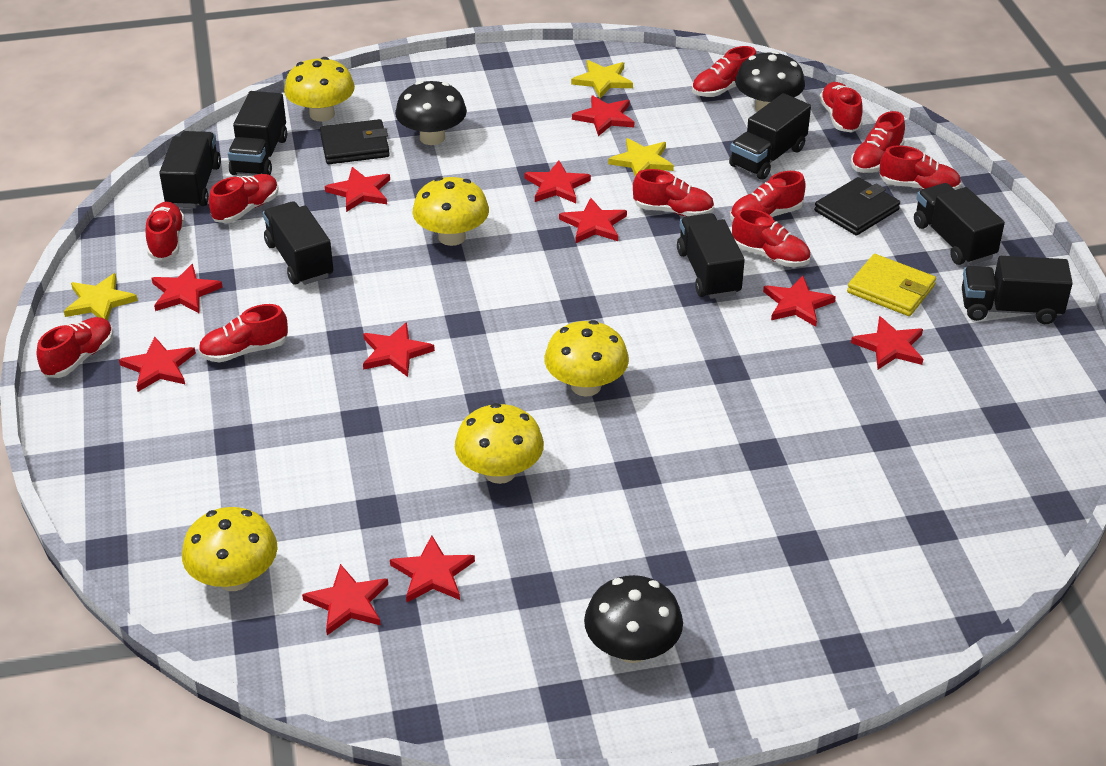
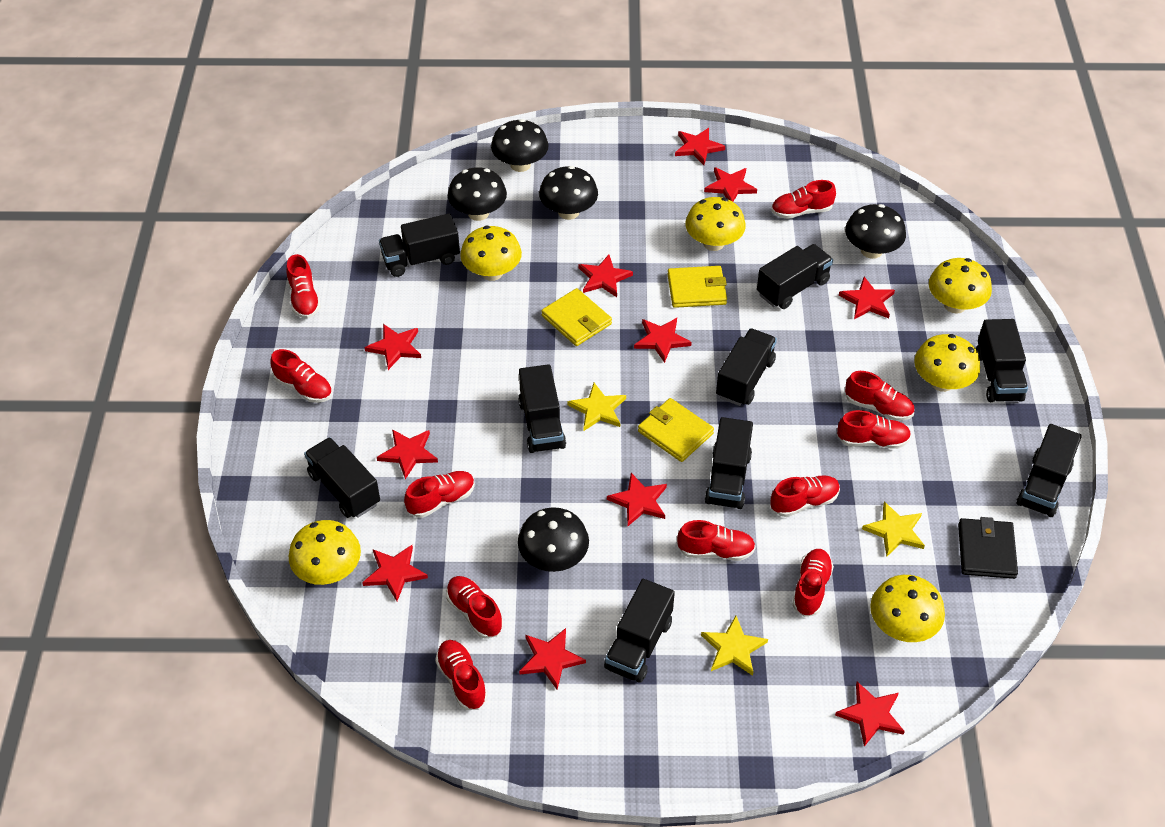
black mushroom: [395,81,467,145] [584,575,683,663] [735,51,805,112] = 3 -> [448,167,507,221] [491,119,548,172] [518,507,589,572] [539,166,598,220] [845,204,906,259] = 5
black truck: [159,131,221,208] [228,91,287,175] [263,201,333,285] [677,213,745,299] [729,93,811,180] [914,183,1005,265] [962,256,1073,324] = 7 -> [304,437,380,518] [379,214,460,277] [518,364,566,453] [604,579,675,682] [705,417,753,509] [716,328,777,406] [757,244,833,309] [976,319,1028,402] [1017,424,1082,517] = 9
black wallet: [320,119,390,164] [814,177,900,235] = 2 -> [958,517,1018,579] = 1
yellow mushroom: [182,507,278,591] [284,57,355,122] [412,177,489,246] [455,403,544,484] [544,320,629,396] = 5 -> [289,520,361,585] [460,226,522,281] [685,197,746,251] [870,575,945,642] [914,334,980,392] [929,258,992,314] = 6
yellow wallet: [847,254,936,316] = 1 -> [541,288,612,346] [638,398,714,462] [667,266,727,308] = 3

